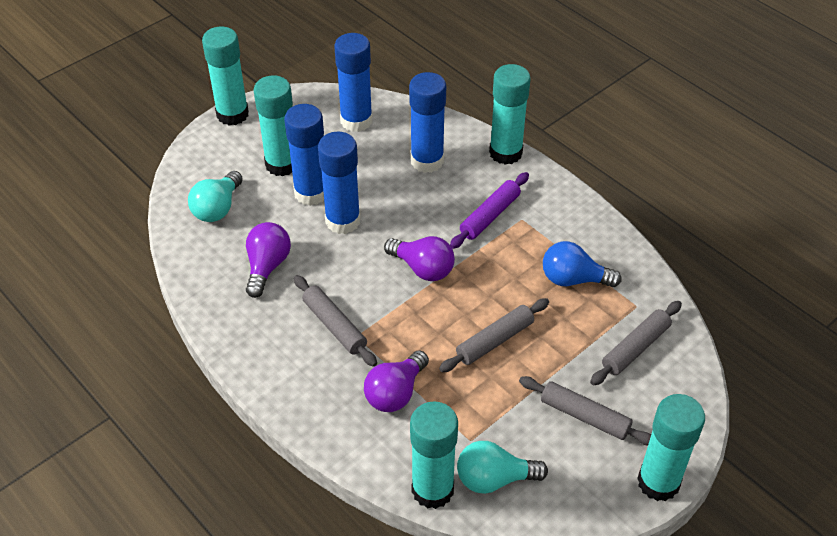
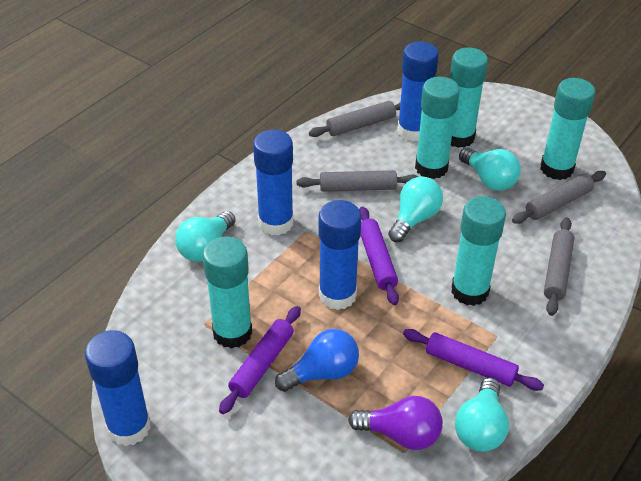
purple light bulb: [246,222,291,298] [364,350,429,412] [384,236,455,281] = 3 -> [348,396,443,450] = 1
purple rolling pin: [450,172,529,249] = 1 -> [219,306,301,414] [359,207,399,305] [403,329,544,391] = 3
turquoise light bulb: [188,171,243,222] [457,441,548,494] = 2 -> [175,211,236,262] [388,177,443,242] [455,378,509,452] [459,148,521,191] = 4

